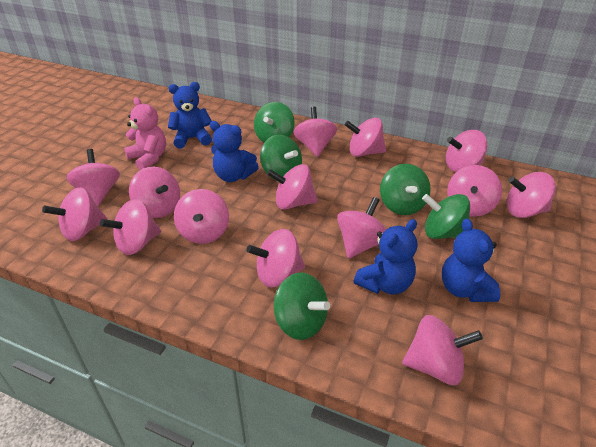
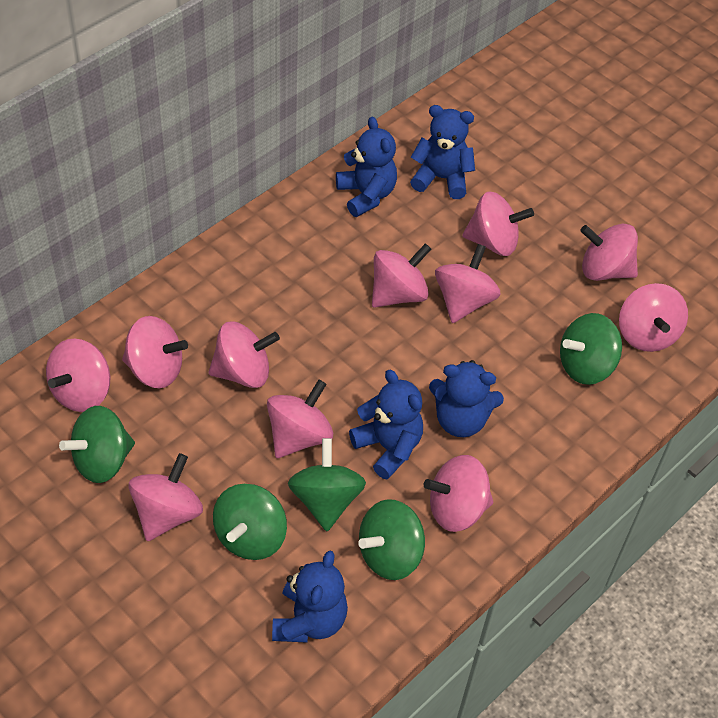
blue teddy bear: [168,82,212,149] [210,121,259,182] [354,219,417,294] [442,218,501,302] = 4 -> [272,550,348,643] [336,117,397,217] [349,370,423,480] [410,105,475,199] [429,360,504,437] = 5
pink spinning top: [42,187,107,241] [66,149,120,206] [100,199,161,255] [129,167,180,218] [174,189,229,244] [247,229,305,287] [267,164,318,210] [294,107,337,157] [337,197,387,259] [344,118,386,157] [402,315,483,385] [446,130,487,172] [447,165,502,217] [507,172,556,218] = 14 -> [46,339,110,412] [122,316,188,388] [128,453,203,541] [208,322,280,388] [267,380,333,458] [372,243,431,308] [424,455,493,532] [435,244,501,323] [462,191,534,256] [580,224,638,281] [619,283,688,352] = 11
pink teddy bear: [124,97,166,170] = 1 -> none = 0

